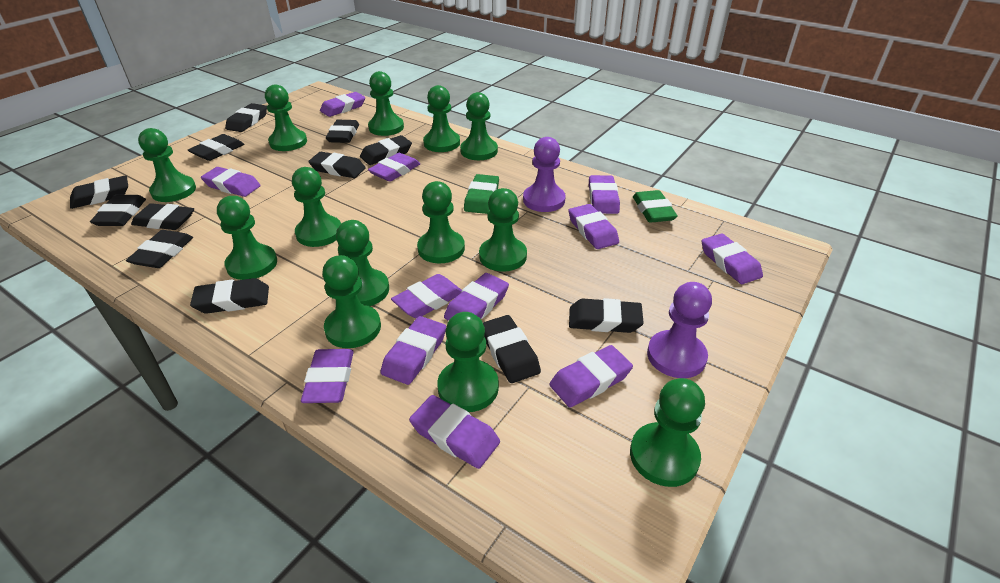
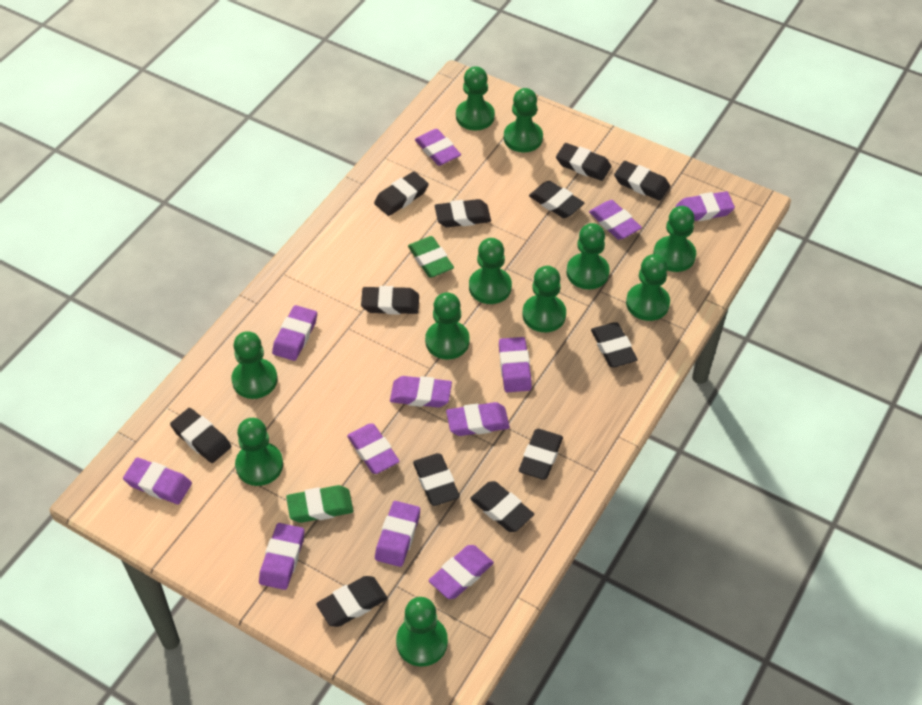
green pawn: [138,128,196,202] [217,196,277,280] [265,84,307,151] [292,167,341,247] [322,255,381,348] [336,220,389,306] [368,71,404,136] [417,181,465,263] [423,85,460,152] [437,312,499,412] [460,92,498,160] [479,188,527,272] [630,378,705,487] = 13 -> [232,331,278,399] [235,418,283,486] [396,597,448,666] [425,292,470,360] [456,66,495,130] [469,238,512,304] [504,88,543,152] [523,266,566,332] [567,223,610,289] [626,254,670,321] [653,206,696,272] = 11
purple pawn: [523,137,566,212] [647,282,712,378] = 2 -> none = 0

